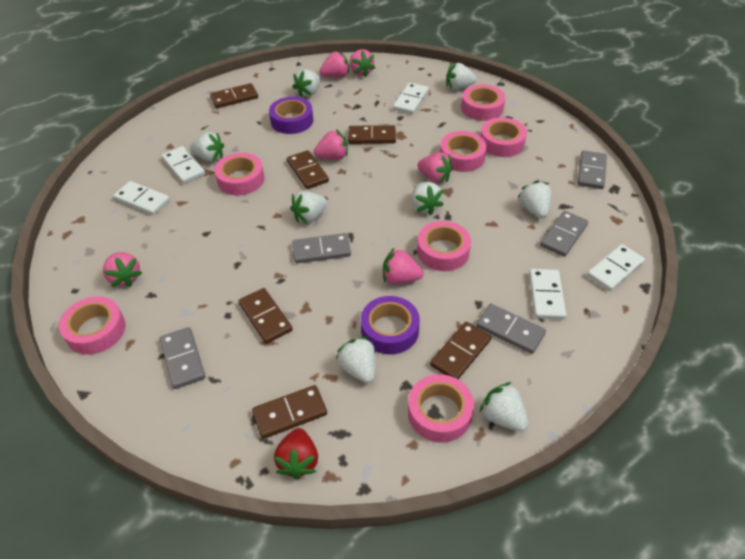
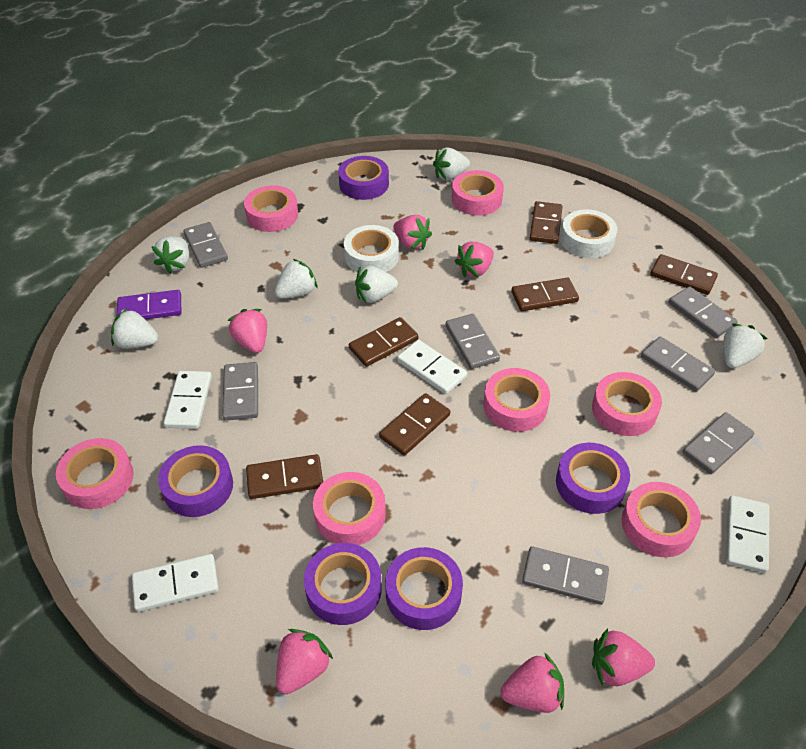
grey domino: [160,327,206,389] [292,233,351,263] [476,304,546,354] [540,211,588,257] [578,150,607,189] = 5 -> [184,222,228,268] [222,362,258,421] [446,314,500,369] [522,547,609,605] [641,336,715,392] [669,286,738,338] [683,412,754,474] = 7
purple domino: none = 0 -> [116,290,181,320] = 1
purple tape: [269,97,313,134] [361,296,420,354] = 2 -> [158,445,233,517] [304,543,382,625] [338,156,389,200] [385,547,463,630] [556,443,630,514] = 5
red strawberry: [274,428,318,480] = 1 -> none = 0
white domino: [113,181,170,215] [162,146,205,184] [393,83,429,114] [529,269,566,319] [587,244,645,291] = 5 -> [132,554,219,612] [164,371,212,429] [397,340,467,394] [726,495,769,573] = 4
white strawberry: [190,132,224,162] [290,191,327,224] [293,69,321,98] [336,337,376,383] [412,182,444,215] [446,63,477,90] [479,382,528,431] [517,181,552,218] = 8 -> [111,309,159,349] [152,236,189,274] [275,259,317,299] [355,266,398,303] [433,148,470,180] [723,323,767,368] = 6
white tape: none = 0 -> [344,225,399,272] [560,209,617,258] = 2

